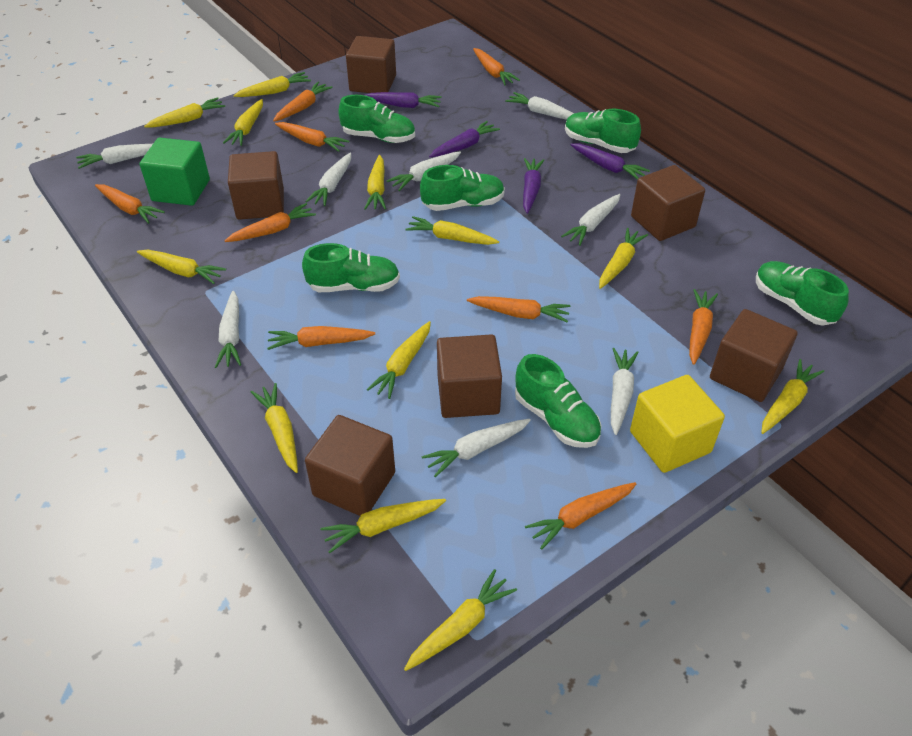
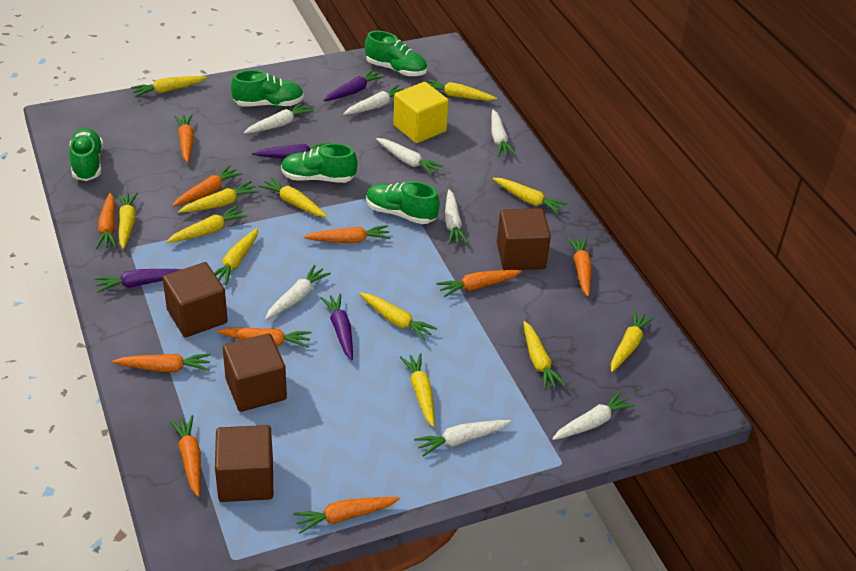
brown cube: [228,151,284,220] [305,415,395,516] [346,36,396,93] [437,334,502,418] [631,165,705,241] [710,309,798,402] = 6 -> [163,262,228,337] [215,425,273,502] [223,333,287,412] [497,208,551,270] = 4
green cube: [140,138,210,206] = 1 -> none = 0
green shoe: [302,243,400,292] [338,95,415,143] [420,165,505,211] [515,354,602,448] [565,109,641,153] [756,261,849,326] = 6 -> [69,128,103,181] [231,70,304,107] [281,143,358,183] [365,31,427,76] [366,181,440,224] = 5
orange carrot: [95,184,165,224] [225,203,316,242] [267,326,375,350] [273,82,333,122] [275,122,349,152] [467,296,570,323] [473,48,520,85] [525,482,636,550] [689,289,718,365] = 9 -> [95,193,117,249] [112,354,211,372] [169,415,201,497] [172,165,243,207] [174,114,194,163] [217,327,312,348] [293,497,400,534] [304,225,390,243] [437,270,522,297] [567,237,592,297] = 10

